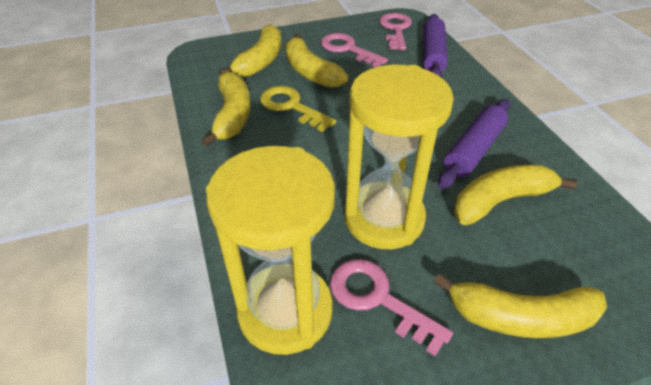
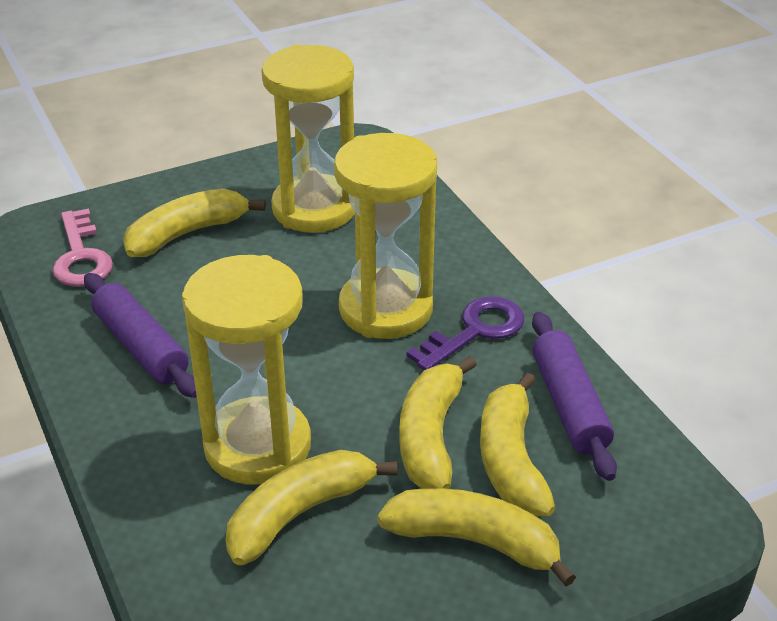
pink key: [320,33,388,67] [330,259,453,356] [379,13,412,50] = 3 -> [52,209,113,287] = 1
purple key: none = 0 -> [407,296,524,370] = 1
yellow hourglass: [206,146,335,355] [345,65,454,249] = 2 -> [182,255,311,485] [261,44,355,233] [334,133,437,339] = 3
yellow key: [260,86,336,132] = 1 -> none = 0

